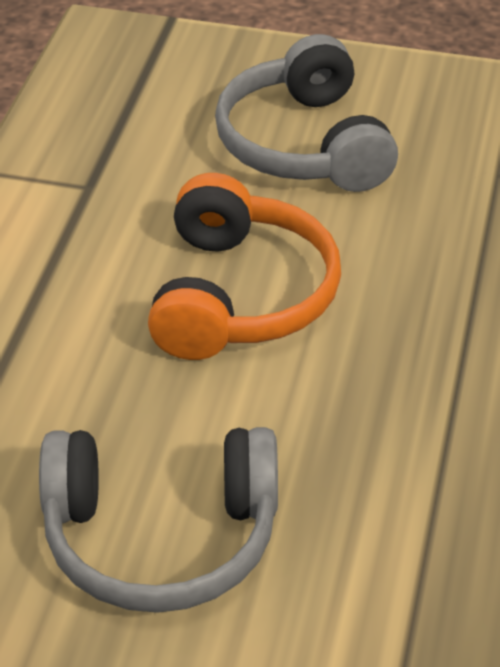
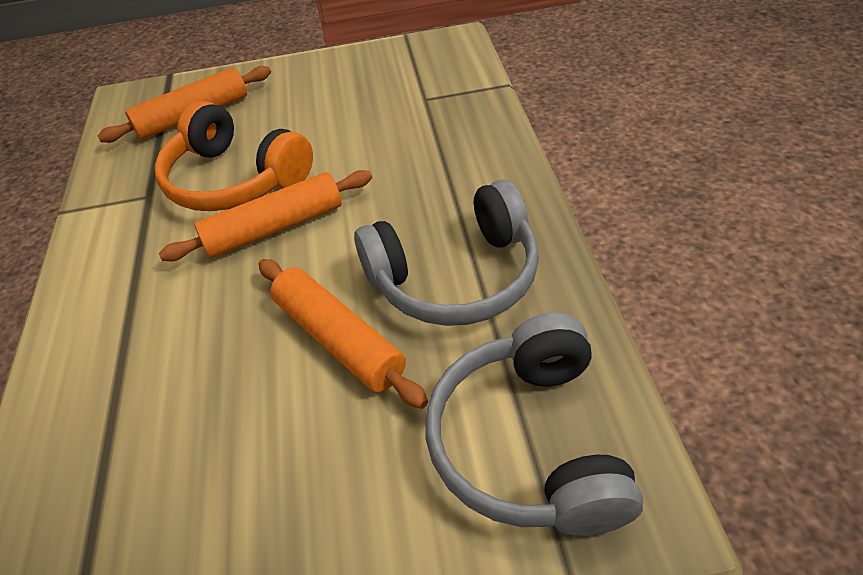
orange rolling pin: none = 0 -> [98,66,271,143] [159,170,372,261] [259,259,428,409] = 3

